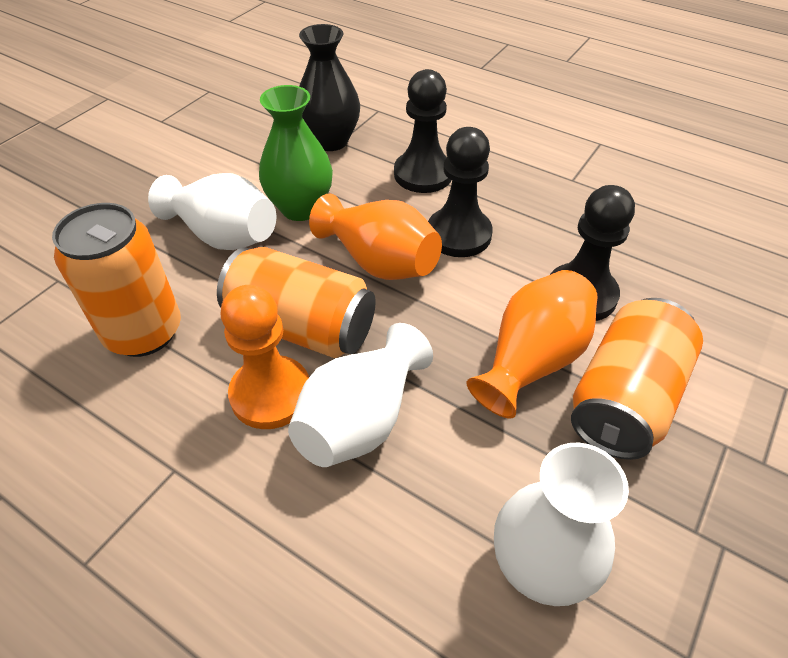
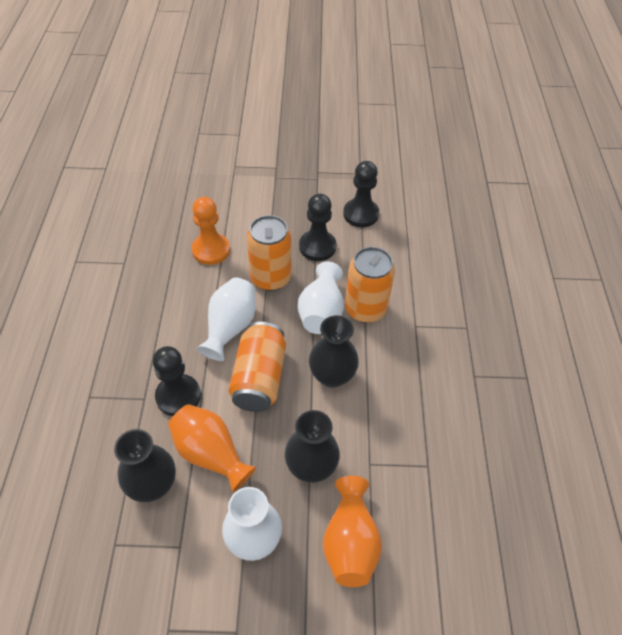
black vase: [299,24,360,151] = 1 -> [114,429,176,502] [285,410,340,483] [309,316,359,388] = 3
green vase: [259,85,333,221] = 1 -> none = 0

